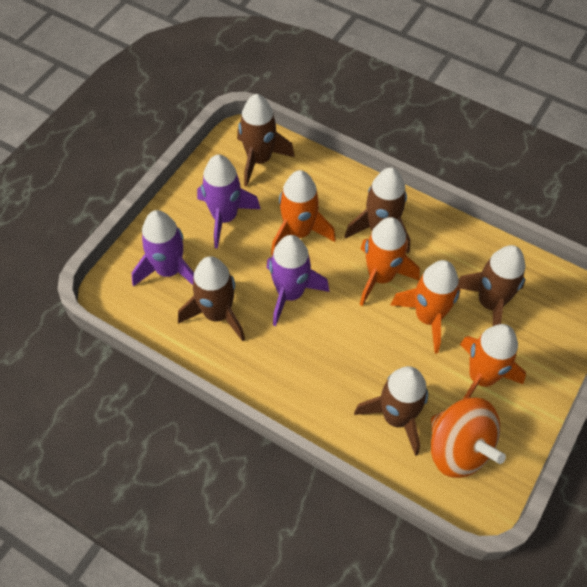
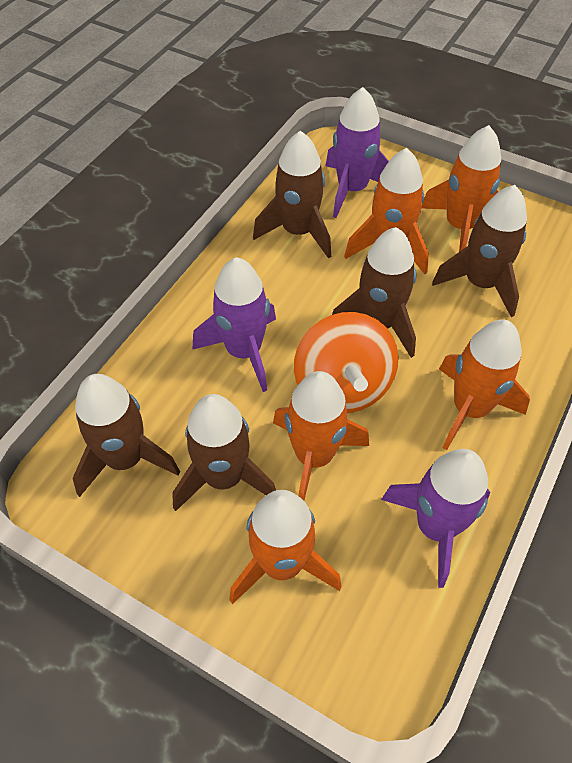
orange rocket: [271,170,336,256] [360,217,420,306] [390,260,460,354] [460,324,526,399] = 4 -> [229,490,342,604] [273,371,369,501] [344,148,429,274] [421,125,501,252] [439,319,530,450] = 5

